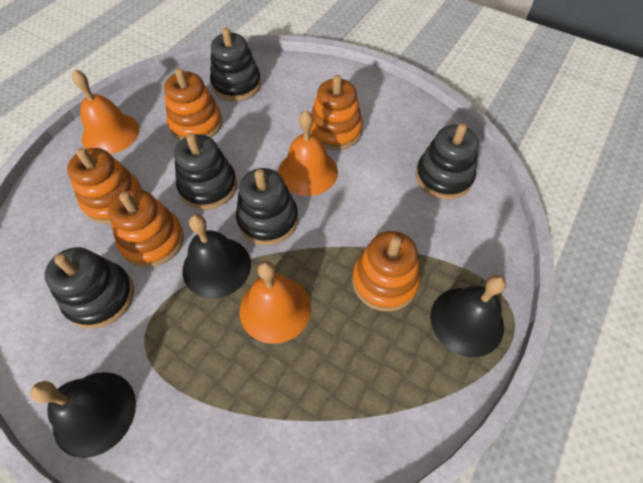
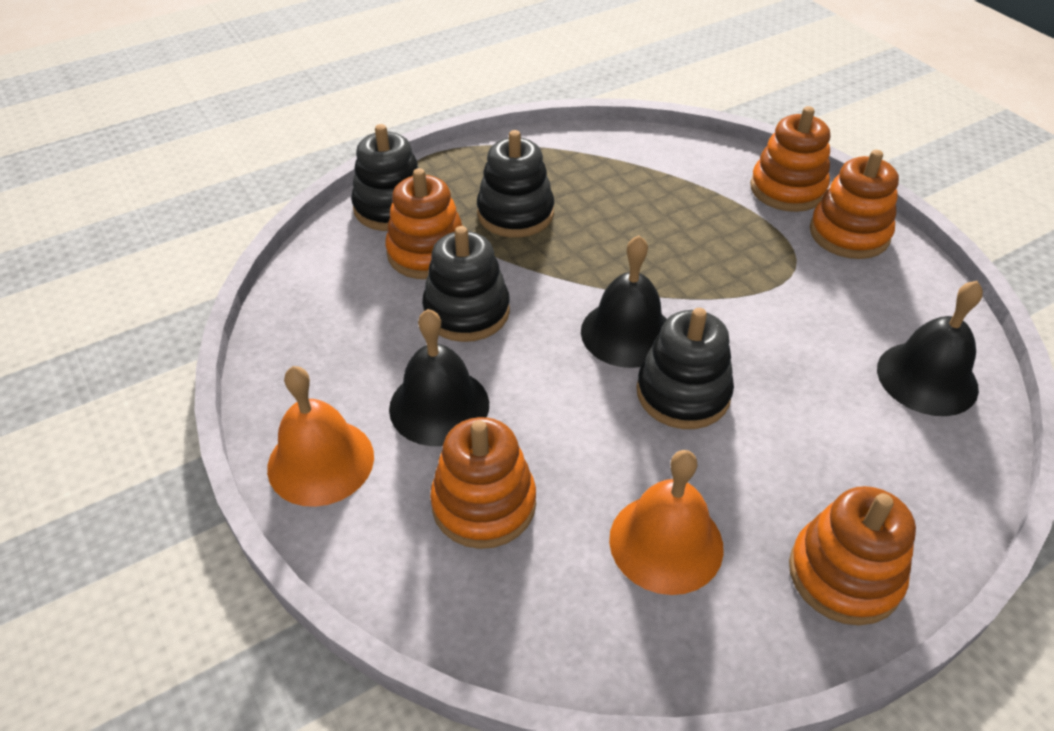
black stacking toy: [44,247,134,329] [174,133,237,209] [210,28,261,101] [236,168,298,245] [415,123,479,199] = 5 -> [351,124,419,231] [422,226,510,342] [477,130,554,238] [637,308,734,429] = 4
orange bell: [72,69,139,154] [240,261,311,344] [278,110,338,196] = 3 -> [267,366,374,507] [609,450,724,595] = 2

